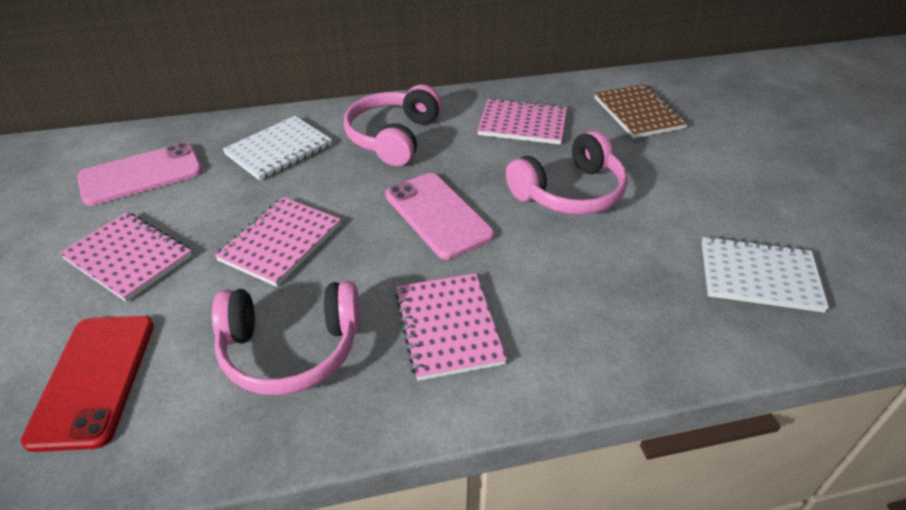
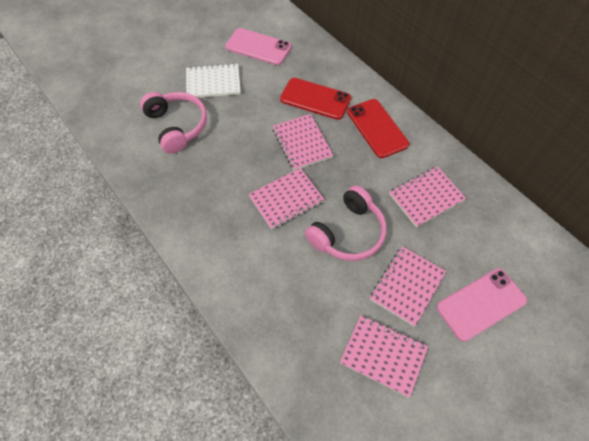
brown notebook: [595,84,688,138] = 1 -> none = 0
pink headphones: [212,281,360,395] [344,85,442,166] [506,130,628,215] = 3 -> [140,92,207,154] [305,185,387,261] = 2
pink notebook: [59,212,192,302] [215,197,341,287] [395,273,507,381] [477,98,567,144] = 4 -> [249,168,325,230] [272,114,334,170] [340,315,428,397] [370,246,446,327] [389,166,466,227] = 5
red phone: [21,316,154,452] = 1 -> [280,78,351,120] [347,99,409,158] = 2
white notebook: [223,116,332,181] [702,236,829,313] = 2 -> [186,63,241,98] = 1

